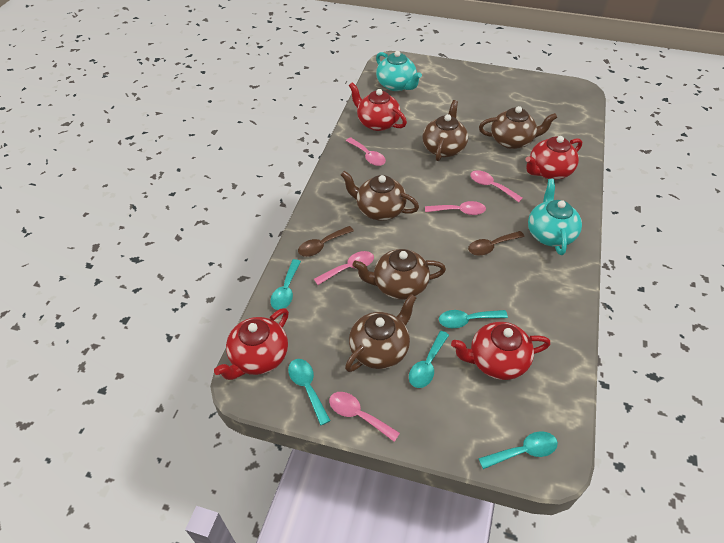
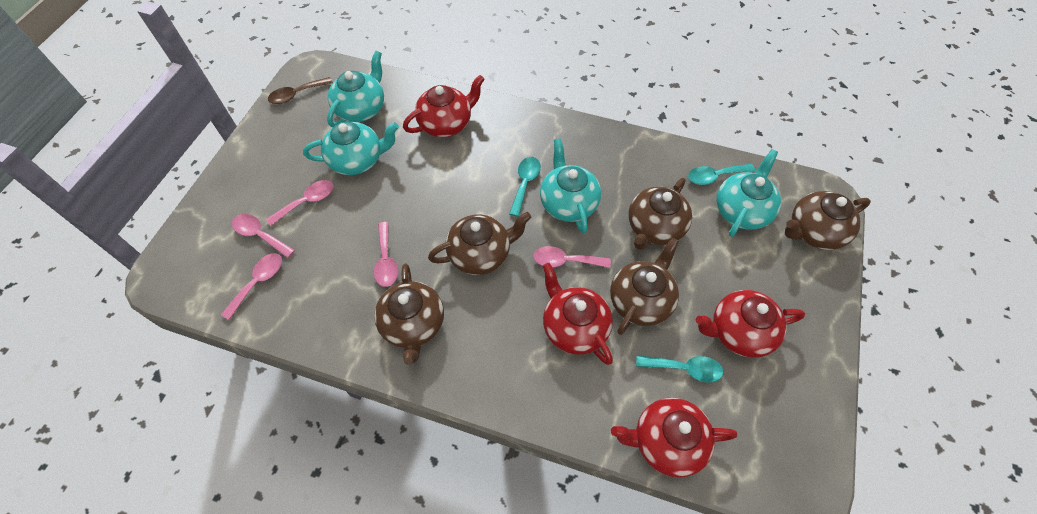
brown spoon: [298,226,354,257] [468,231,524,256] = 2 -> [268,77,333,104] = 1
turquoise spoon: [270,259,301,310] [288,359,331,426] [409,331,449,388] [439,310,508,328] [478,431,558,469] = 5 -> [509,157,541,217] [636,355,724,383] [688,164,755,185] = 3
turquoise teapot: [376,51,422,91] [528,179,582,255] = 2 -> [303,122,399,175] [327,51,384,127] [540,139,601,233] [716,149,781,237] = 4

